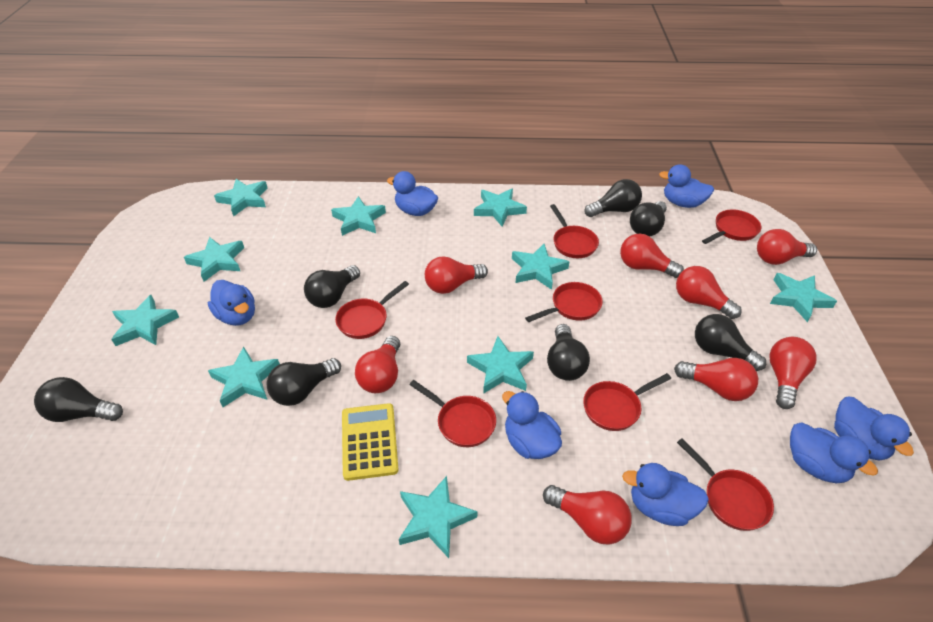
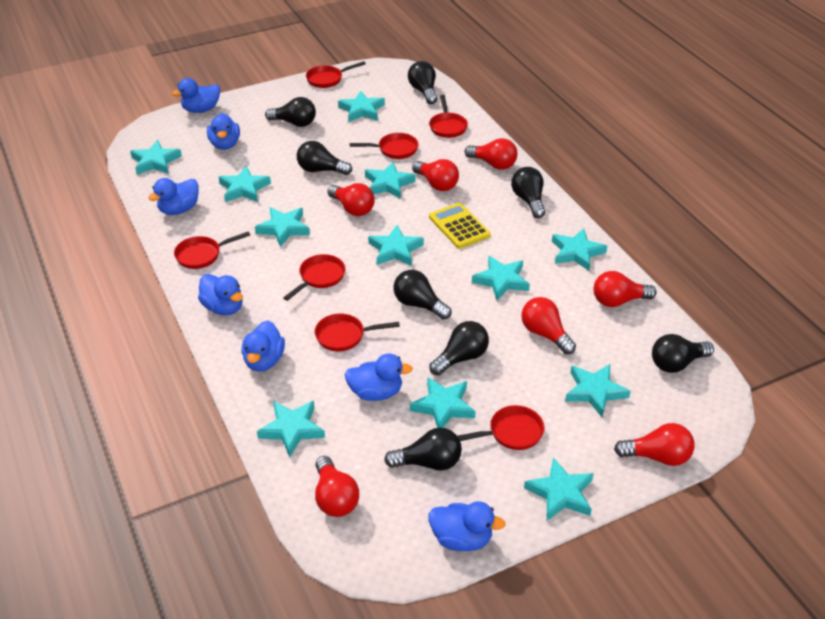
black light bulb: [34,377,123,422] [267,358,341,406] [304,265,360,308] [547,324,590,381] [584,179,642,217] [630,201,667,236] [695,314,766,371] = 7 -> [265,97,316,127] [297,141,352,175] [384,427,462,470] [394,270,452,320] [408,61,437,104] [429,321,489,375] [511,167,545,218] [652,334,714,373] = 8
red light bulb: [355,336,400,393] [425,256,488,294] [543,485,632,545] [620,233,684,278] [674,358,758,401] [676,266,742,319] [757,229,817,265] [769,337,817,409] = 8 -> [315,456,359,517] [327,183,375,216] [412,159,459,191] [465,138,517,170] [521,297,576,354] [594,271,657,307] [614,423,695,466] = 7
turquoise star: [111,295,179,346] [184,237,244,282] [208,347,280,407] [214,179,268,217] [331,196,386,236] [399,476,477,558] [467,336,534,394] [474,188,527,227] [512,244,569,290] [770,273,837,322] = 10 -> [130,140,182,175] [219,166,271,202] [255,207,310,247] [257,401,325,457] [338,91,385,122] [365,162,415,199] [368,225,424,266] [410,377,476,428] [472,256,530,300] [524,457,594,521] [552,229,607,271] [565,364,631,417] = 12

